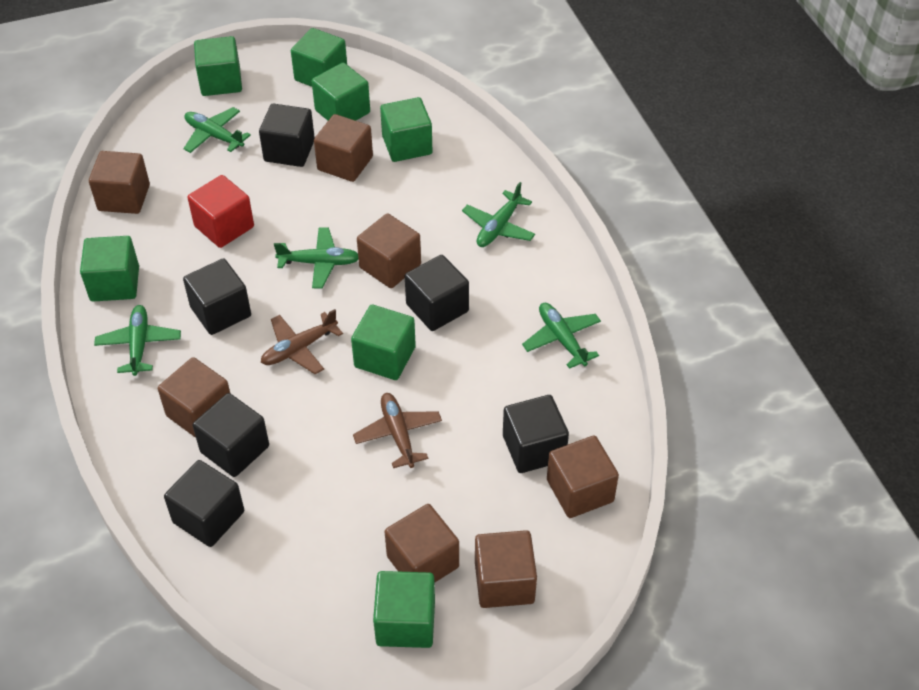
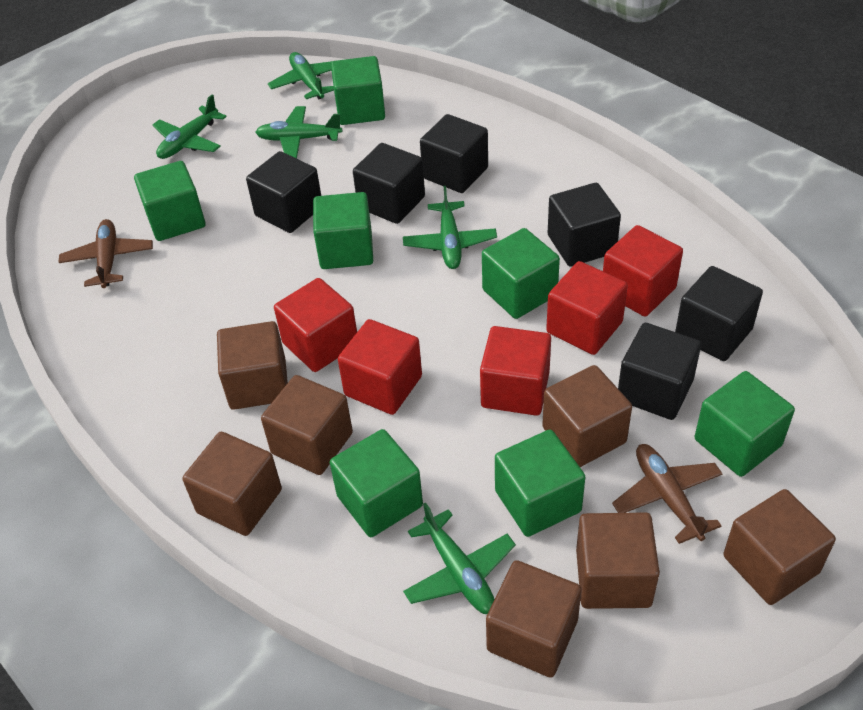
red cube: [188,175,254,248] = 1 -> [274,278,357,372] [338,319,422,415] [480,326,551,416] [546,261,628,355] [603,225,683,317] = 5

